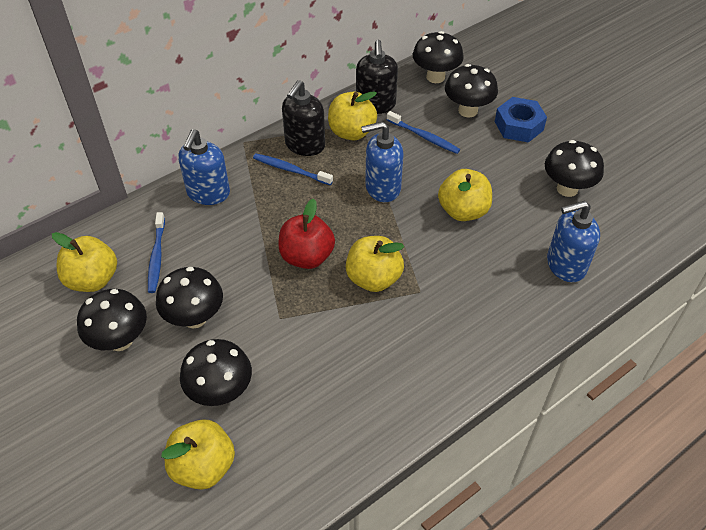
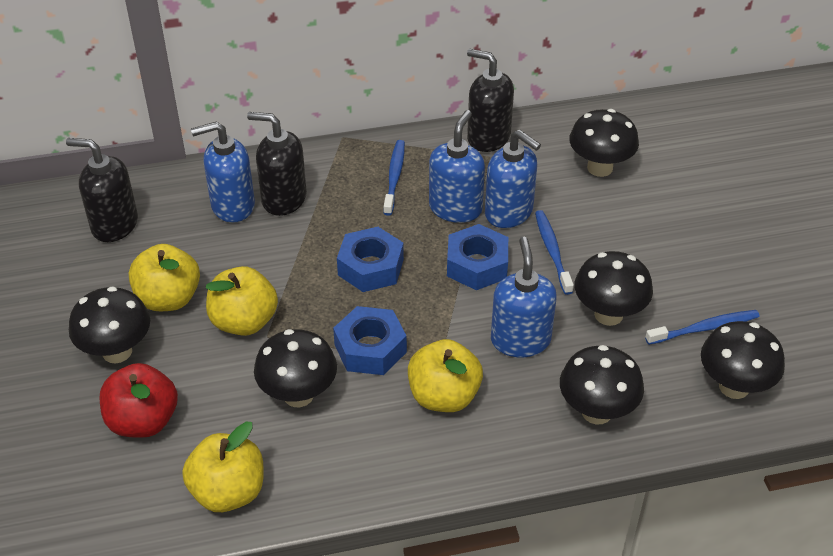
black soap dispenser: [282,80,325,156] [356,40,398,114] = 2 -> [66,138,138,242] [247,112,307,216] [467,49,514,152] = 3
blue nut: [495,97,547,143] = 1 -> [333,306,407,375] [337,227,404,292] [447,224,508,290] = 3
blue soap dispenser: [178,129,230,205] [361,121,404,202] [547,201,600,282] = 3 -> [191,122,255,223] [429,110,485,223] [485,130,541,228] [491,237,557,357] = 4
yellow apple: [52,232,117,292] [161,419,235,490] [328,91,377,141] [346,236,404,292] [438,169,492,221] = 5 -> [129,244,200,311] [182,422,264,512] [206,266,278,336] [408,339,483,412] = 4

